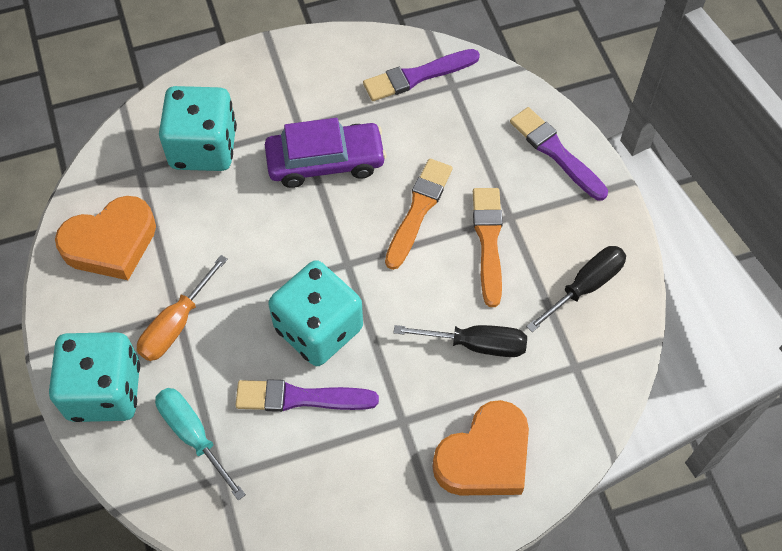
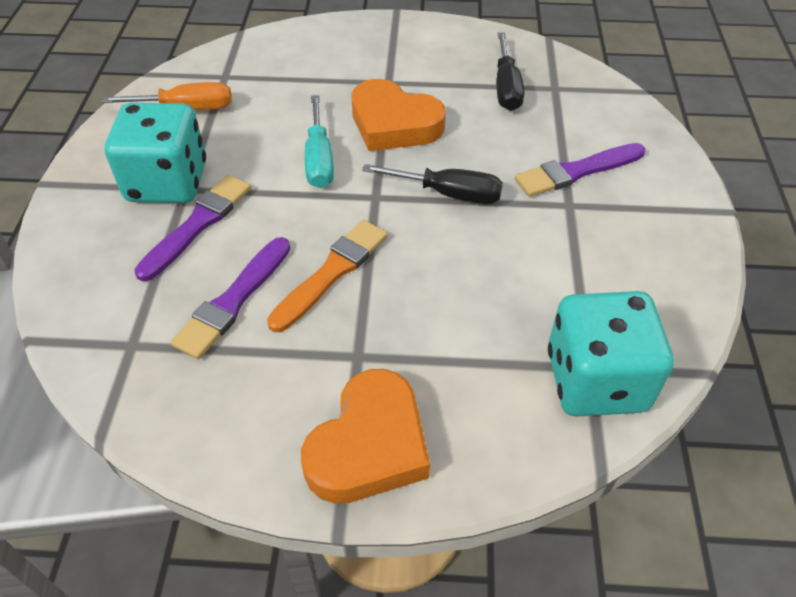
orange brush: [385,159,453,270] [473,188,503,307] = 2 -> [267,220,388,332] = 1
purple car: [265,118,386,188] = 1 -> none = 0
turquoise dice: [49,332,140,422] [159,86,237,171] [268,260,363,366] = 3 -> [105,103,206,203] [548,291,674,417] = 2

